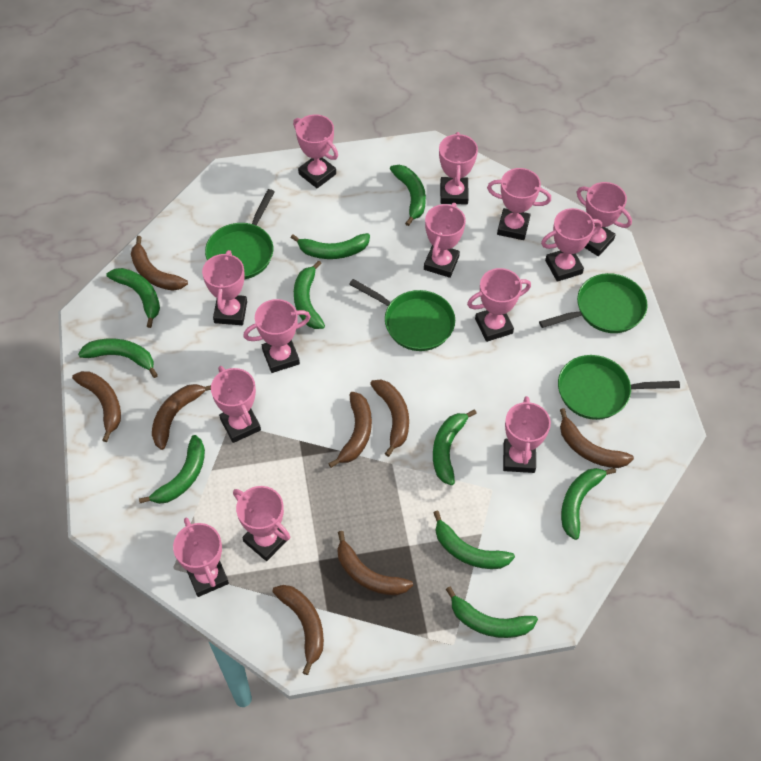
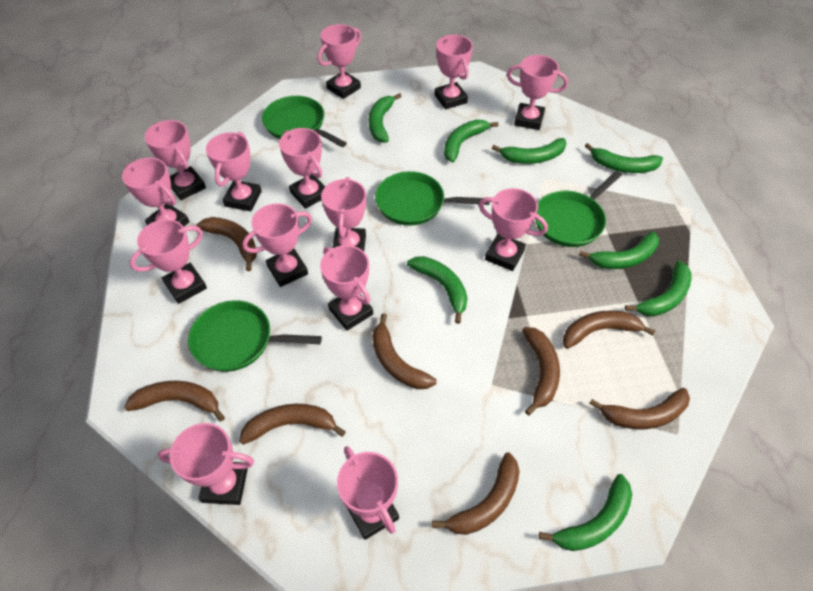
green banana: [78,338,158,378] [106,268,160,328] [139,435,205,504] [291,233,370,259] [294,260,325,329] [390,165,426,226] [433,409,477,485] [433,511,515,569] [446,587,538,638] [561,468,616,540] = 10 -> [369,93,402,142] [407,256,467,324] [444,120,498,163] [492,138,566,164] [539,474,632,551] [579,231,659,269] [585,143,663,173] [625,261,691,316] = 8
pink trophy: [173,518,229,597] [202,250,247,325] [211,366,261,443] [233,486,290,561] [243,299,311,373] [293,114,338,188] [424,203,466,278] [439,132,478,204] [467,268,531,342] [487,168,551,240] [503,396,551,473] [541,208,602,282] [577,182,632,256] = 13 -> [122,158,190,227] [129,219,207,304] [145,120,206,200] [158,423,254,505] [206,132,262,211] [242,203,312,287] [279,128,325,209] [317,24,361,99] [320,245,373,331] [321,177,366,251] [337,446,399,540] [435,35,473,109] [479,188,548,271] [507,55,568,130] = 14

